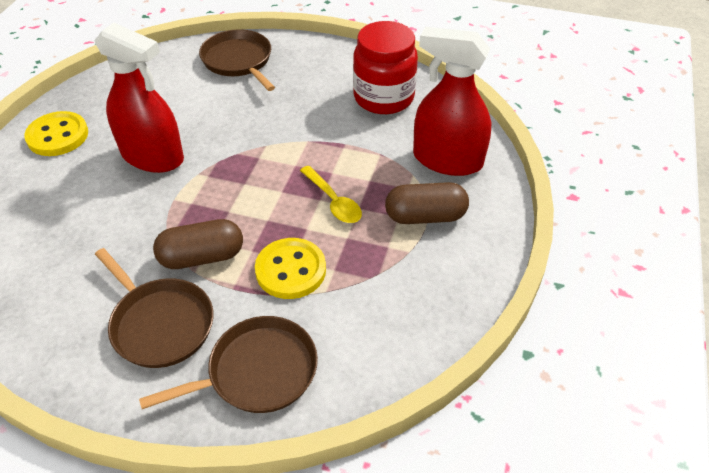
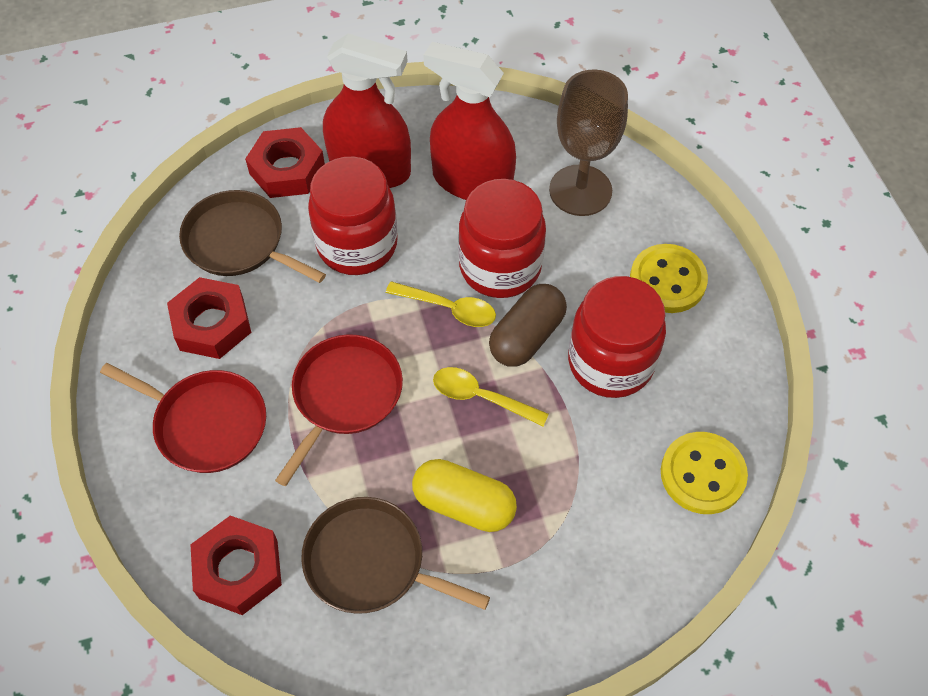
brown capsule: [153,219,243,269] [385,182,469,224] = 2 -> [489,284,567,367] = 1
brown goblet: none = 0 -> [549,69,628,216] = 1
brown pan: [95,248,214,368] [139,316,318,413] [199,29,275,91] = 3 -> [179,190,326,283] [301,497,490,614] = 2
red jar: [353,21,418,114] = 1 -> [308,157,398,275] [458,179,546,298] [568,276,666,398] = 3
red nut: none = 0 -> [167,277,251,359] [190,515,282,615] [245,127,325,198] = 3
red pan: none = 0 -> [100,363,266,473] [275,334,403,486] = 2
yellow capsule: none = 0 -> [412,459,517,532] = 1
yellow spoon: [300,166,362,223] = 1 -> [386,281,496,327] [433,367,549,427] = 2

